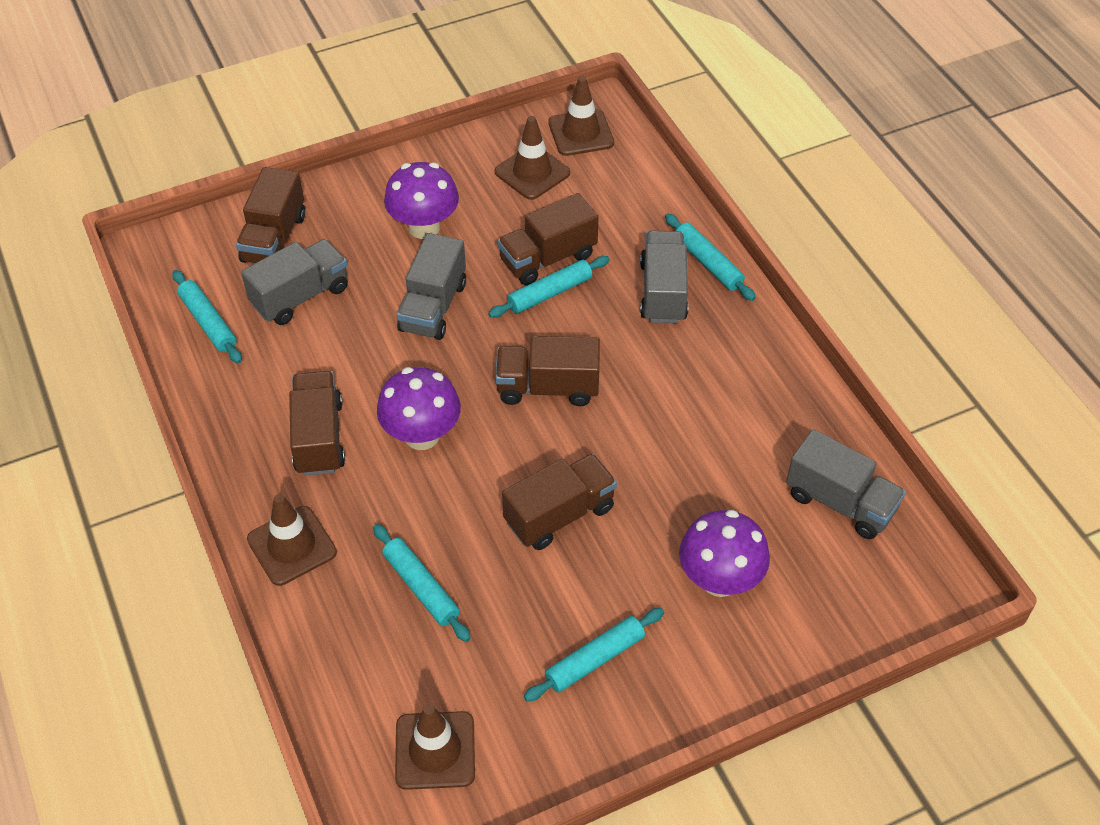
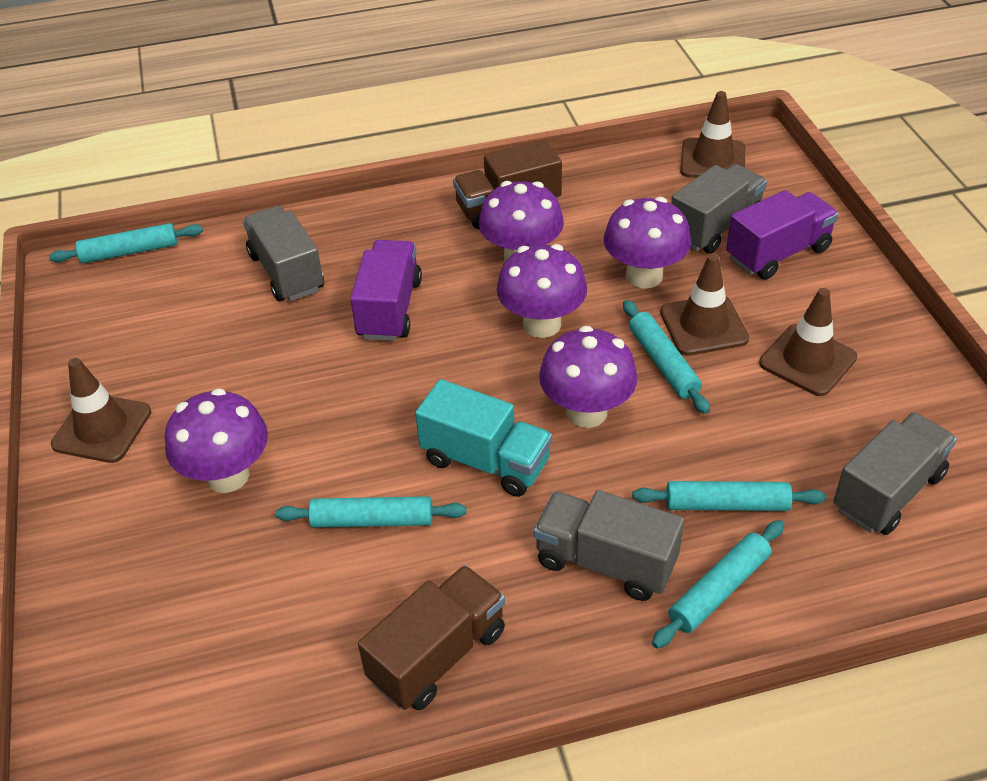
brown truck: [236,167,305,263] [289,371,345,476] [495,336,600,406] [498,193,599,285] [502,453,617,550] = 5 -> [358,565,505,710] [453,140,562,230] = 2
purple mushroom: [377,367,461,450] [384,162,459,239] [679,510,770,597] = 3 -> [165,388,268,493] [479,181,564,261] [497,244,587,338] [539,326,638,428] [604,197,691,288] = 5
purple truck: none = 0 -> [350,240,422,341] [726,190,839,280] = 2
turquoise truck: none = 0 -> [415,379,552,497] = 1

